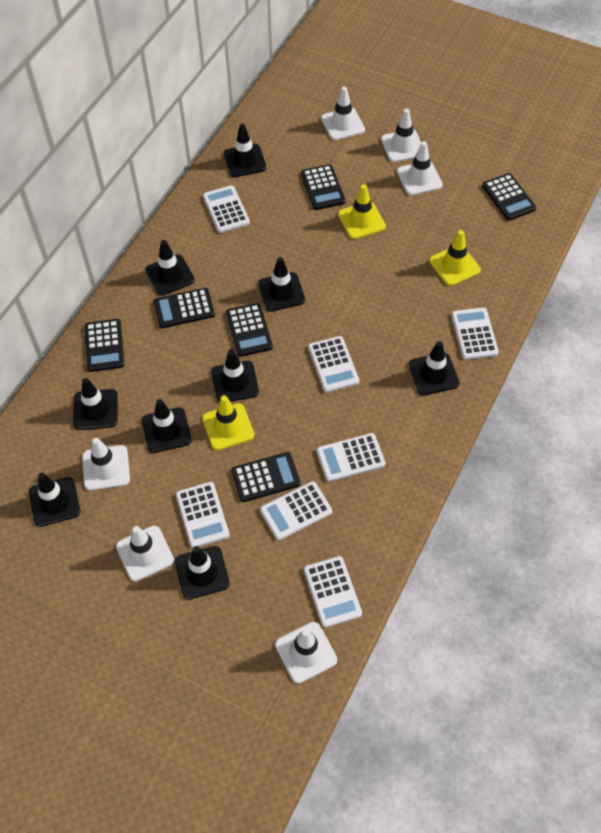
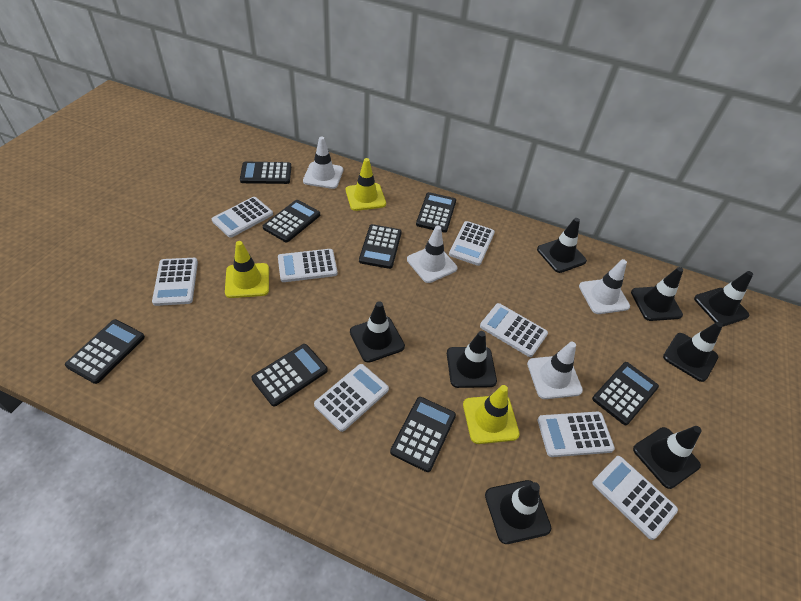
black calculator: [85,319,125,372] [153,288,215,328] [226,303,273,357] [231,452,301,502] [301,164,346,210] [482,173,536,221] = 6 -> [65,319,145,384] [240,162,291,184] [251,344,328,406] [263,200,320,242] [359,224,402,269] [390,397,456,472] [416,192,456,233] [592,362,659,425] = 8
black traffic cone: [29,473,80,527] [73,378,118,430] [142,399,191,453] [145,240,195,296] [175,546,230,600] [211,349,259,402] [224,124,266,177] [258,257,305,311] [408,341,460,396] = 9 -> [350,301,405,363] [447,331,497,388] [485,480,551,544] [537,218,587,273] [631,267,683,321] [633,426,702,489] [663,322,723,382] [694,271,753,326] = 8
white calculator: [176,482,230,548] [203,185,250,233] [260,481,332,540] [304,556,362,628] [308,336,359,393] [317,433,385,482] [451,307,499,360] = 7 -> [152,258,198,306] [212,197,273,238] [278,249,338,282] [314,364,389,432] [449,221,495,266] [480,303,548,357] [537,412,615,457] [592,456,678,540] = 8
white traffic cone: [82,438,130,491] [116,526,174,581] [275,622,337,683] [321,86,365,140] [381,109,421,162] [397,141,443,196] = 6 -> [303,136,343,189] [407,225,457,283] [527,342,583,399] [579,259,630,314] = 4

